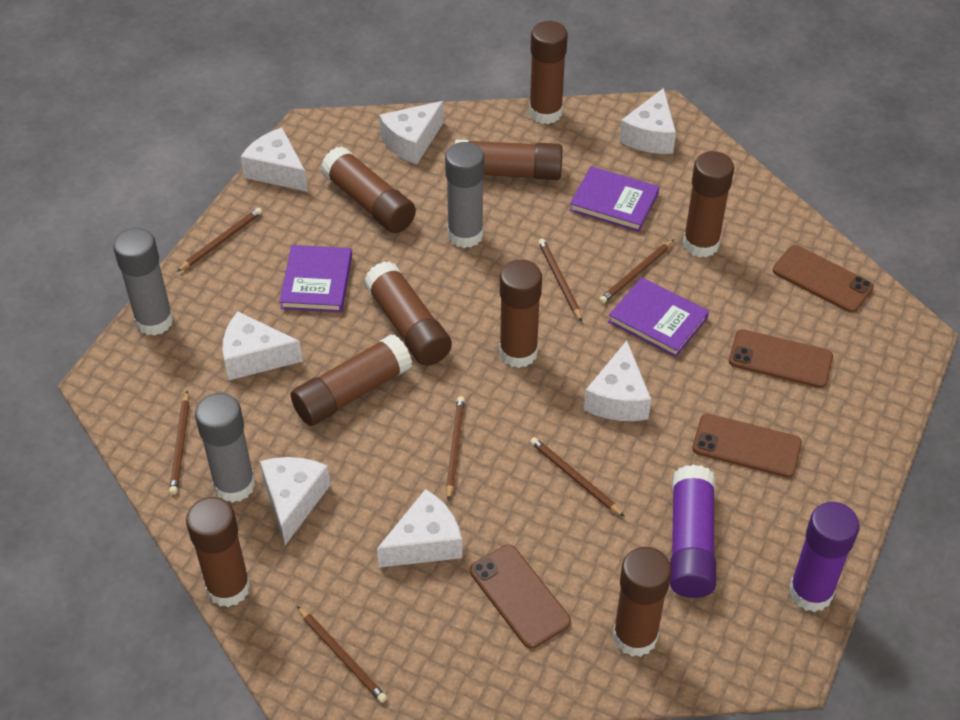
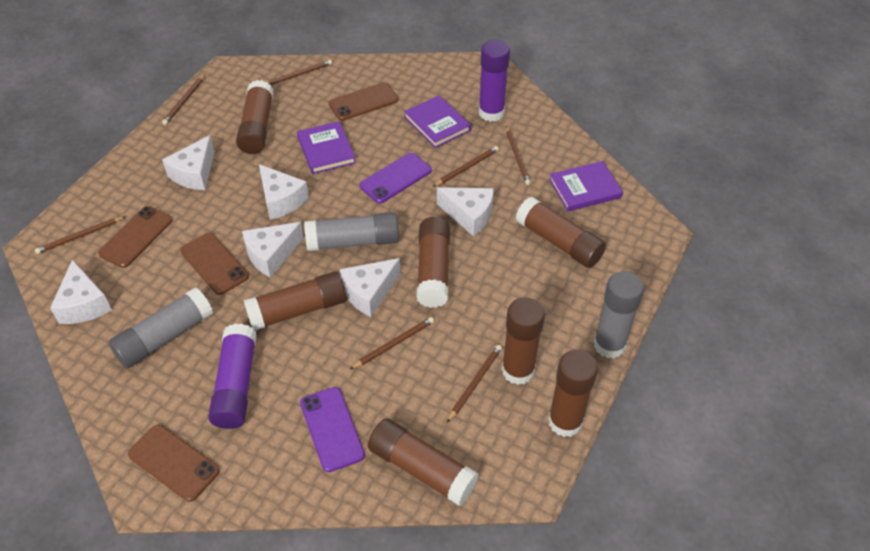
brown glue stick: [186,497,250,607] [291,334,412,426] [321,146,416,233] [364,261,452,366] [455,140,563,180] [499,260,542,368] [529,21,568,124] [613,547,671,657] [683,151,734,258] = 9 -> [236,80,274,154] [243,272,346,331] [368,418,479,506] [417,217,450,308] [502,297,545,385] [515,196,606,268] [548,350,598,437] = 7
purple phone: none = 0 -> [300,387,365,472] [359,153,432,203] = 2
white cheese: [222,311,303,380] [241,128,308,192] [260,457,330,545] [377,489,462,568] [379,101,444,164] [584,340,651,421] [619,88,676,154] = 7 -> [50,260,112,324] [162,135,214,190] [242,222,304,278] [259,164,309,220] [340,258,400,317] [437,187,494,237] = 6

